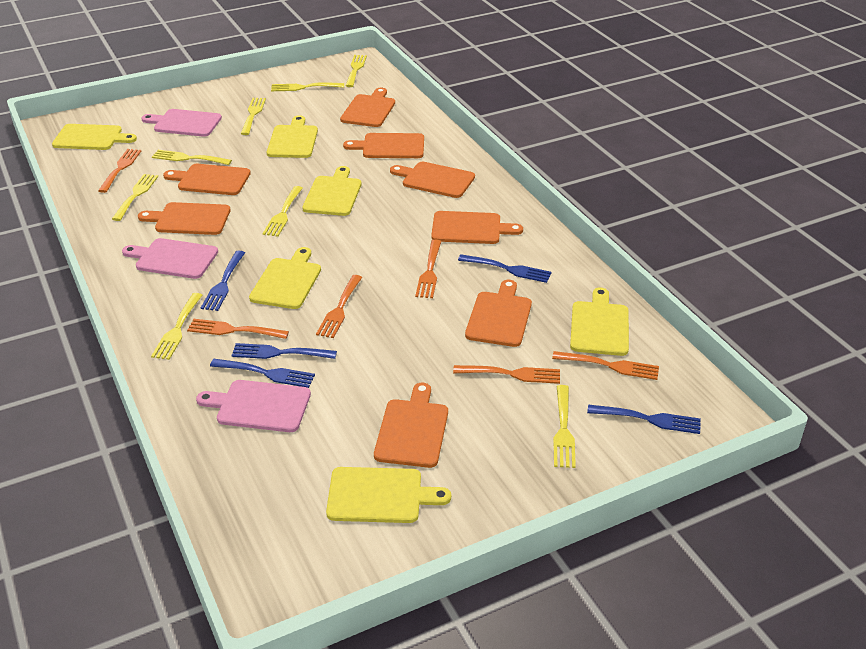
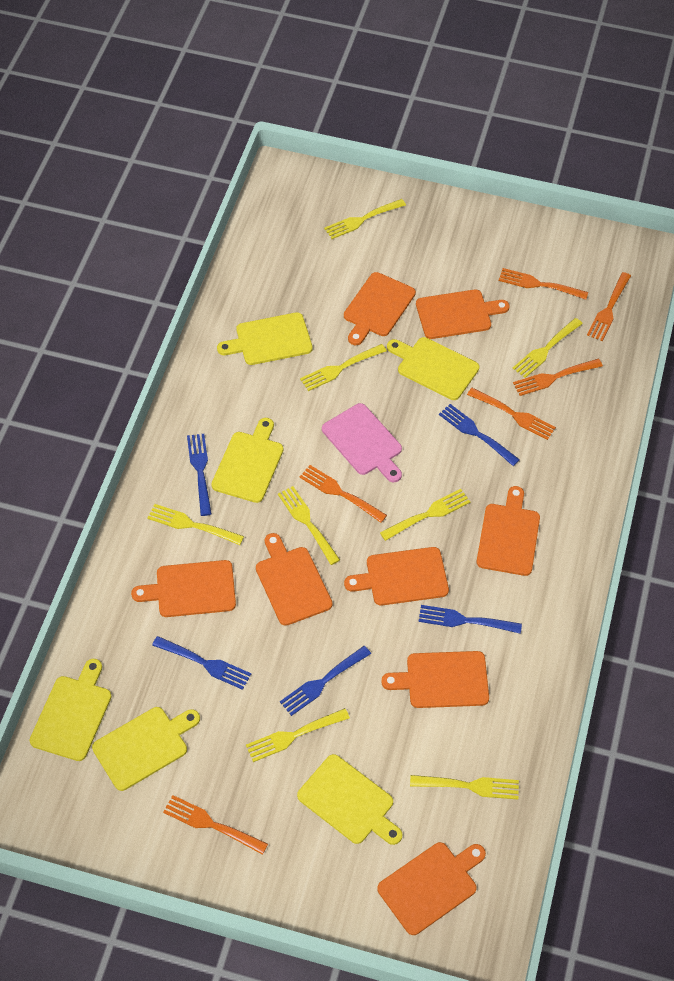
pink cutting board: [122,238,218,279] [141,109,222,137] [196,380,311,432] = 3 -> [322,403,402,482] = 1

